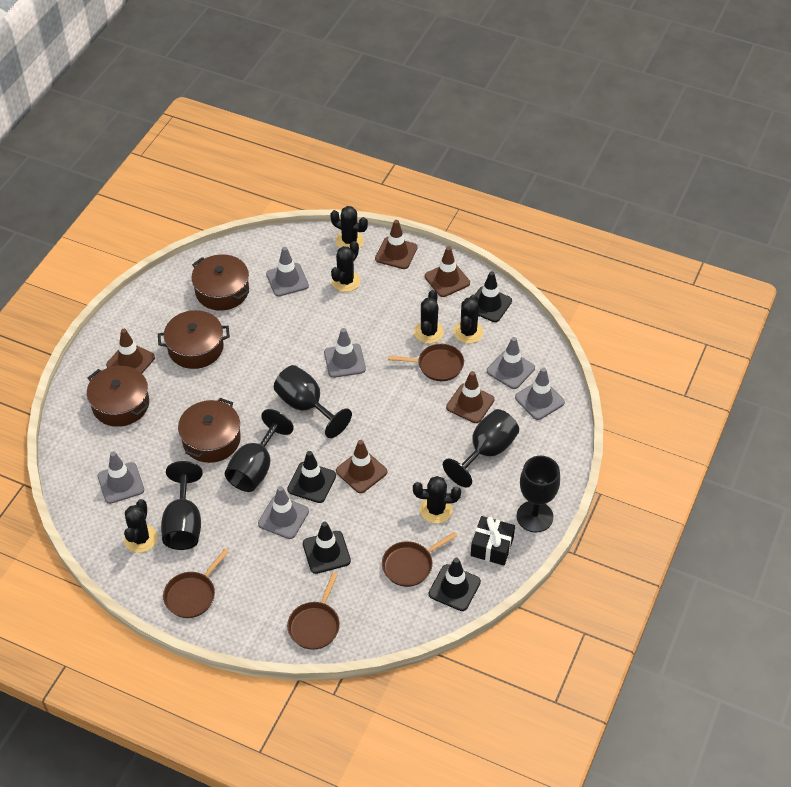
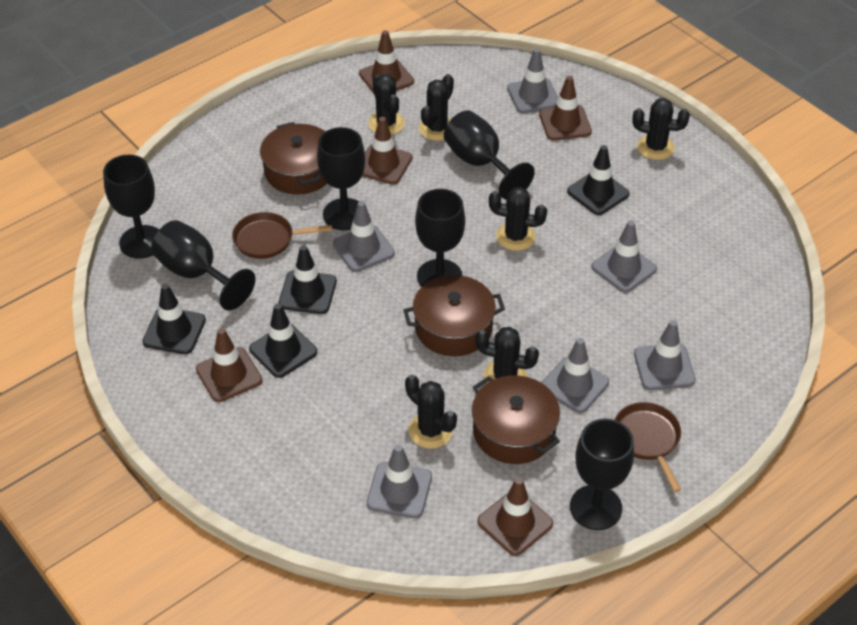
black gift: [471,516,515,565] = 1 -> none = 0
black goblet: [161,461,203,550] [225,409,294,492] [274,365,352,438] [443,409,519,487] [517,456,560,533] = 5 -> [103,155,159,259] [151,220,255,310] [317,127,365,230] [415,189,465,287] [444,111,535,199] [570,418,634,530] = 6
brown pan: [163,549,229,618] [287,573,340,650] [382,532,457,587] [388,344,464,381] = 4 -> [232,212,332,259] [615,402,681,492] = 2
brown pot: [87,366,149,427] [158,310,230,369] [178,398,241,463] [191,254,249,311] = 4 -> [260,122,327,195] [404,275,505,356] [472,375,560,464] = 3

